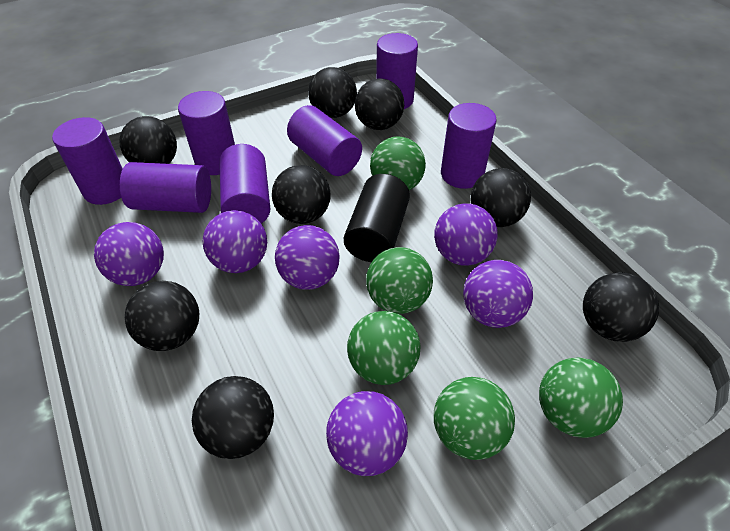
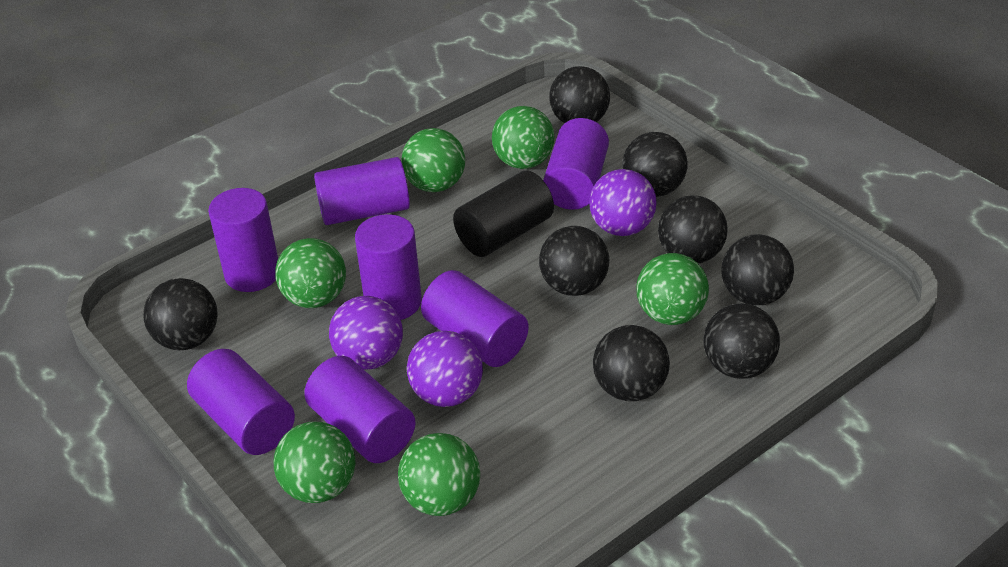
green ball: [347,311,421,385] [366,247,433,314] [370,136,426,190] [434,377,515,460] [539,357,623,438] = 5 -> [274,422,355,503] [275,238,346,308] [398,433,480,516] [401,128,465,192] [492,106,554,169] [636,253,709,325] = 6
purple ball: [94,222,164,286] [202,210,267,273] [275,225,340,290] [326,391,408,476] [434,203,498,266] [463,260,533,328] = 6 -> [329,296,403,369] [407,331,483,407] [589,169,657,236] = 3

